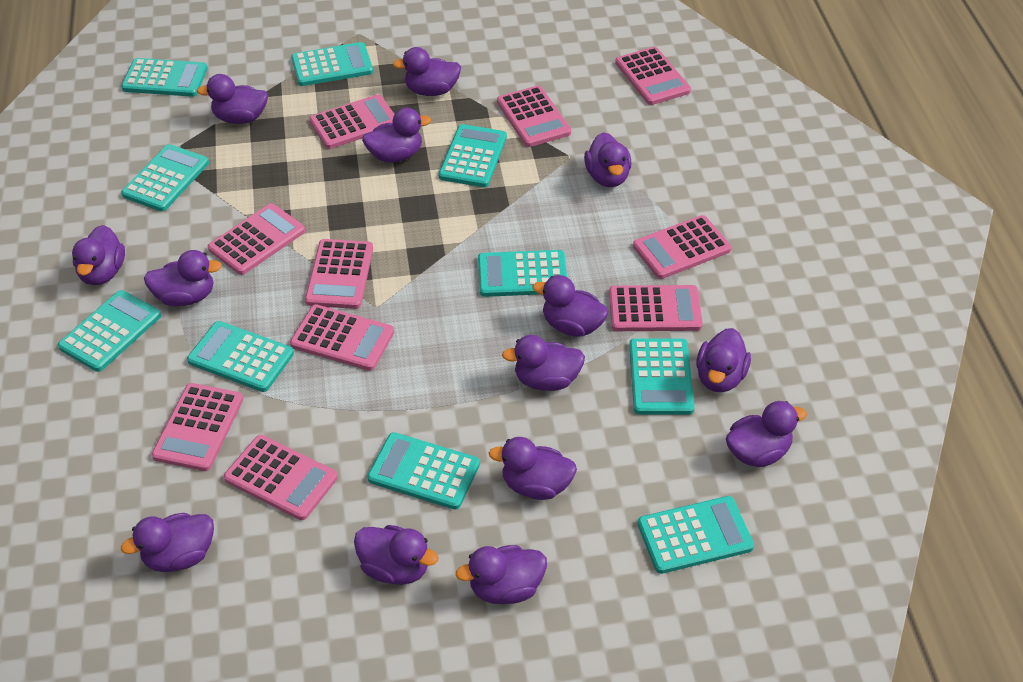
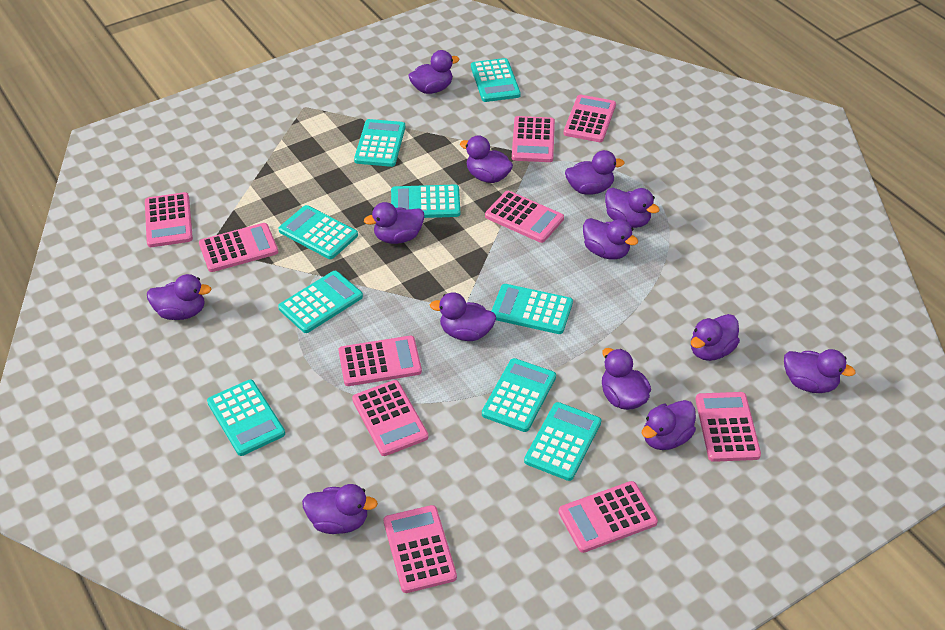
purple duck: [72,225,125,285] [121,513,214,572] [144,250,222,306] [197,74,268,124] [354,525,438,585] [362,108,431,163] [393,47,461,96] [456,545,547,604] [489,437,577,500] [502,335,585,391] [533,275,609,337] [584,132,631,187] [696,328,751,392] [726,401,807,467] = 14 -> [147,274,211,320] [302,484,378,534] [364,202,424,244] [408,50,460,94] [430,292,496,341] [460,135,513,183] [565,150,625,195] [583,218,638,260] [602,348,651,410] [605,188,660,228] [641,400,696,450] [691,314,740,361] [784,349,856,393] = 13
turquoise calculator: [58,290,161,372] [121,58,207,97] [121,144,209,211] [187,321,294,392] [291,42,373,86] [367,432,480,510] [439,124,507,187] [478,250,567,297] [629,338,695,415] [637,496,754,574] = 10 -> [207,380,285,456] [278,205,358,259] [278,271,363,333] [354,119,405,167] [391,185,460,218] [471,58,521,102] [482,358,556,432] [491,284,573,334] [524,402,601,481] = 9

